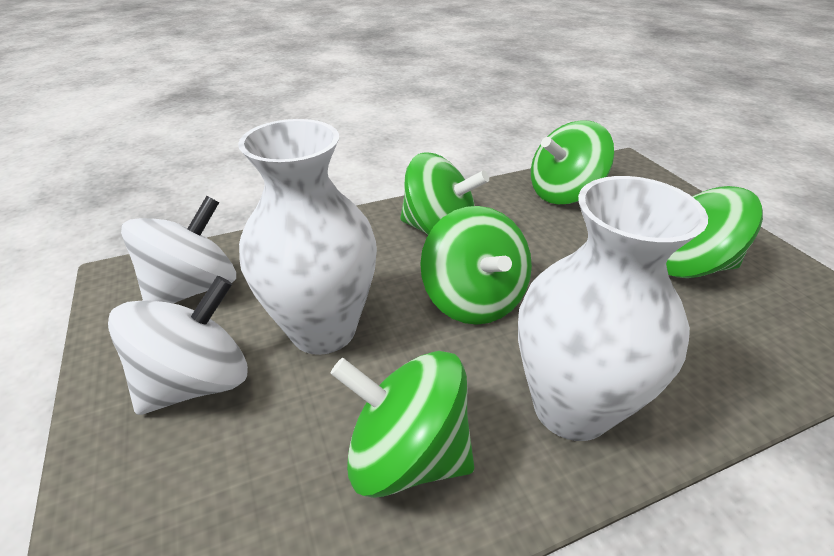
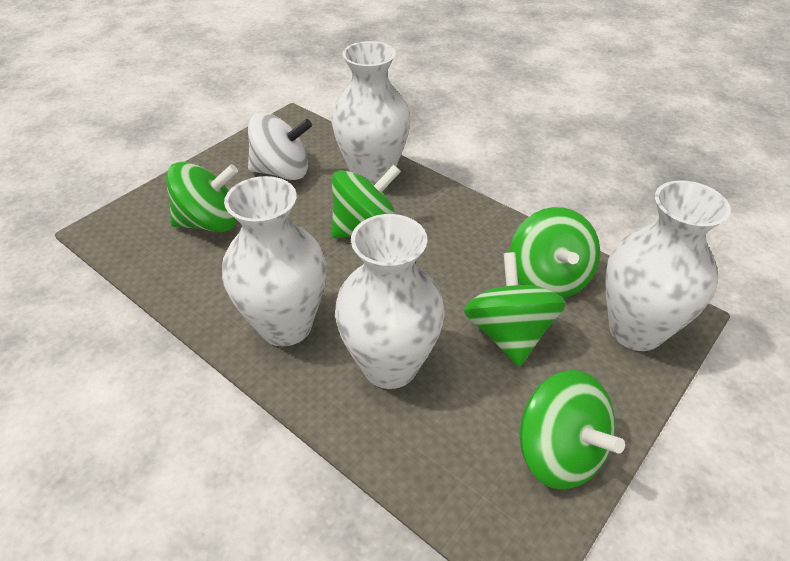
white spinning top: [108,276,248,415] [121,196,236,303] = 2 -> [248,112,312,180] = 1
white vase: [238,119,377,355] [518,176,708,441] = 2 -> [222,176,326,346] [332,41,410,184] [335,214,445,389] [605,180,731,351] = 4

